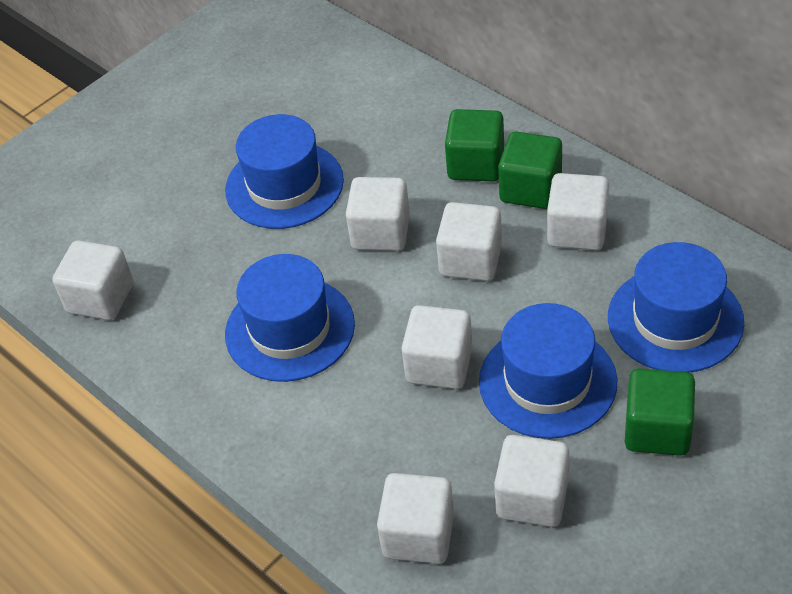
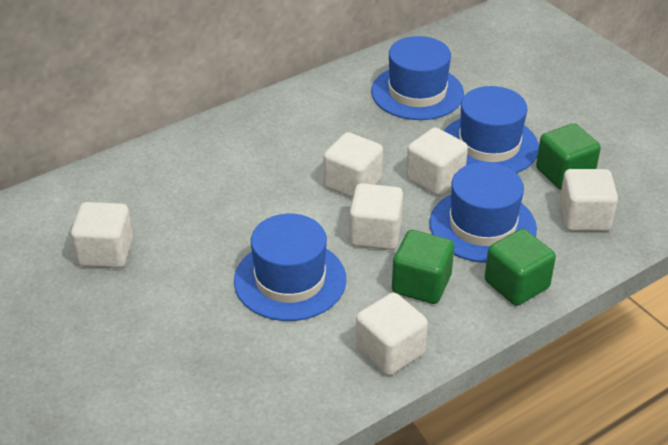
white cube: [53,240,133,320] [346,177,410,251] [377,473,454,564] [401,305,473,389] [436,202,502,281] [494,435,569,527] [547,173,609,250] = 7 -> [71,202,133,268] [324,132,383,198] [349,183,403,250] [356,293,428,376] [406,127,468,196] [559,169,618,231] = 6

